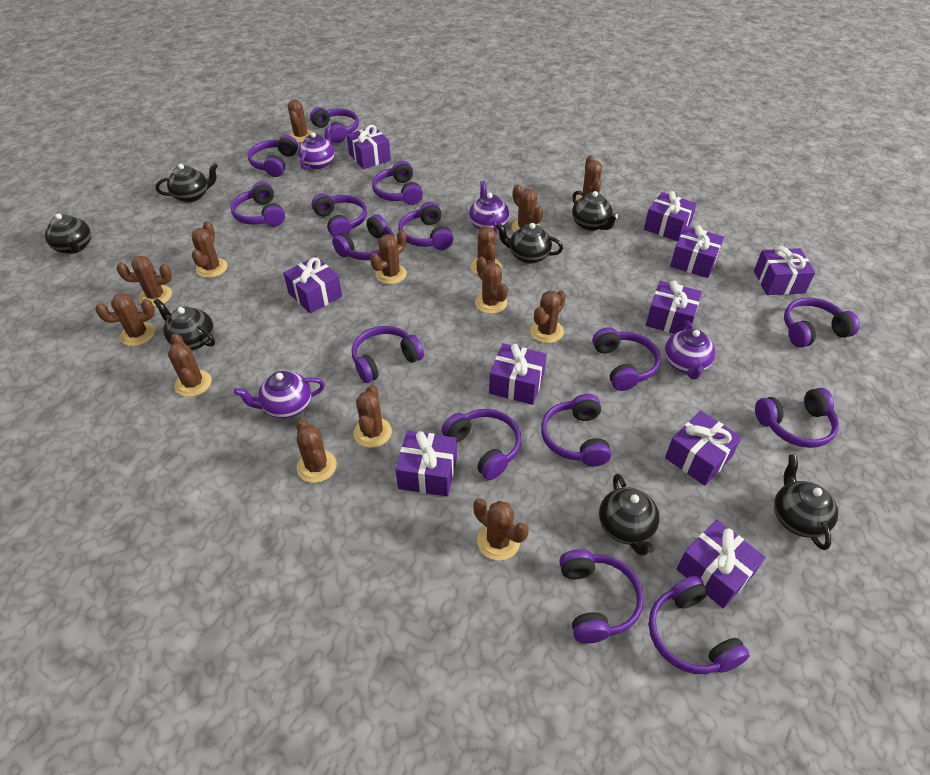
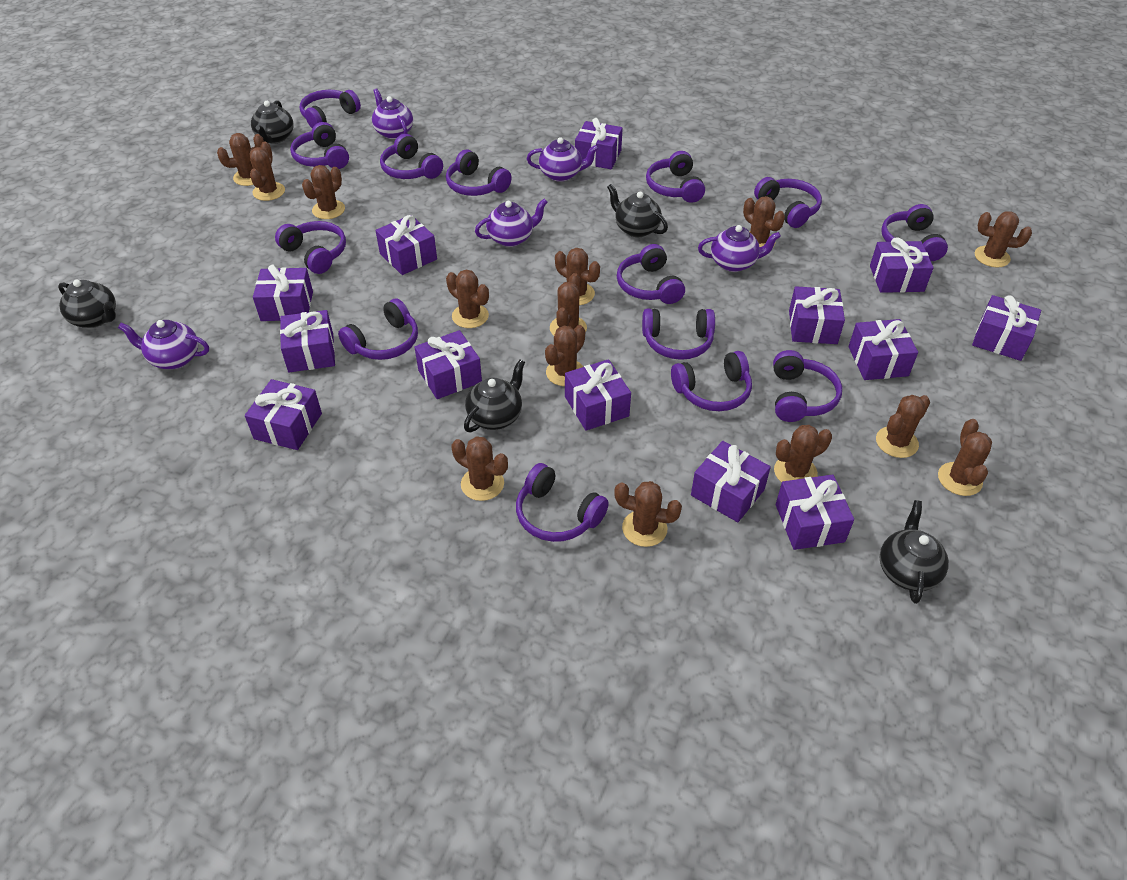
black teapot: [45,213,91,254] [153,299,215,350] [156,163,218,203] [496,223,563,264] [572,191,619,231] [599,473,660,556] [774,454,838,550] = 7 -> [58,280,116,328] [251,100,294,144] [464,360,525,432] [607,184,668,237] [880,500,949,604] = 5
purple gift: [283,256,342,313] [347,125,391,169] [395,431,457,496] [489,343,547,405] [644,191,697,241] [646,280,702,334] [665,411,742,486] [670,225,724,278] [676,520,766,608] [754,246,815,295] = 10 -> [245,379,322,450] [253,265,313,321] [280,310,335,372] [375,215,437,275] [414,330,482,399] [565,359,631,431] [575,118,623,169] [691,441,771,522] [776,475,854,550] [789,286,845,344] [848,319,918,380] [870,238,934,293] [972,295,1041,361] = 13
purple headphones: [231,182,285,227] [248,135,298,177] [310,107,359,143] [312,193,367,237] [332,214,395,260] [352,326,424,383] [372,161,423,205] [398,202,454,250] [442,409,521,480] [541,394,611,466] [559,549,644,644] [593,327,660,391] [649,576,750,674] [755,388,839,448] [784,298,860,348] = 15 -> [275,221,346,274] [290,122,349,169] [300,90,361,129] [338,298,418,360] [380,134,443,179] [446,150,512,196] [516,463,609,542] [617,244,685,304] [642,309,715,360] [646,151,705,203] [671,351,752,411] [754,177,822,228] [773,350,842,422] [881,204,948,261] = 14
purple teapot: [234,371,325,419] [298,124,335,170] [469,180,509,233] [665,320,715,379] = 4 -> [118,320,209,369] [372,89,413,139] [475,198,548,247] [527,137,599,182] [698,225,781,272] = 5

